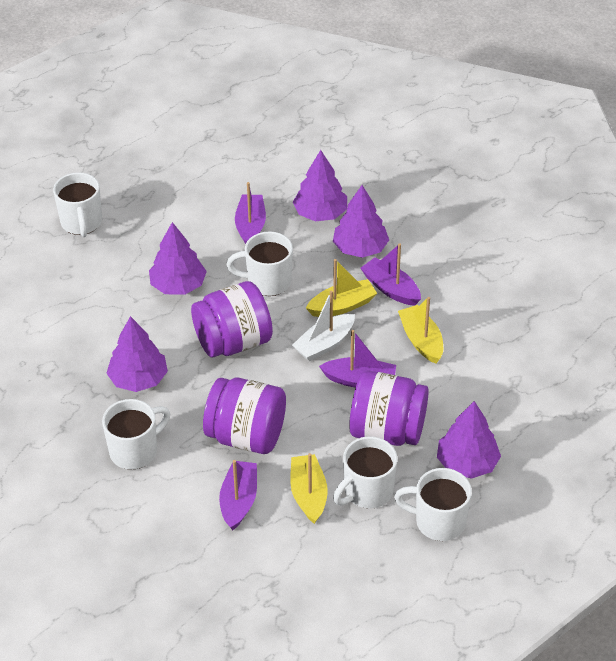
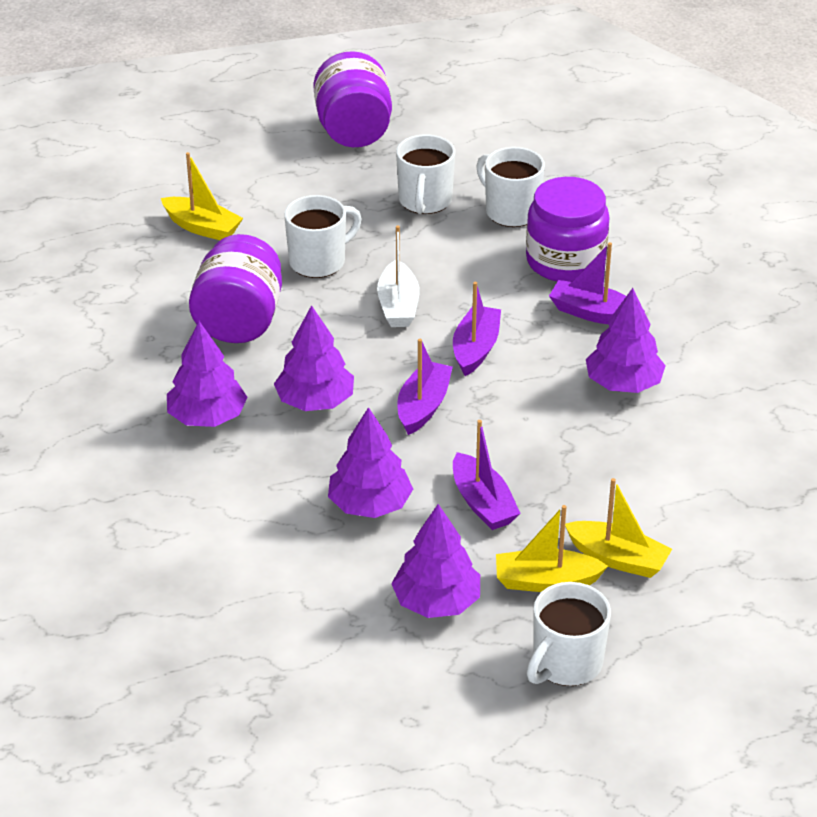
white mug: [53,172,102,237] [102,399,170,470] [227,231,293,296] [333,436,397,509] [394,468,472,541] = 5 -> [284,195,362,278] [396,134,455,214] [476,147,545,227] [527,582,611,686] = 4

